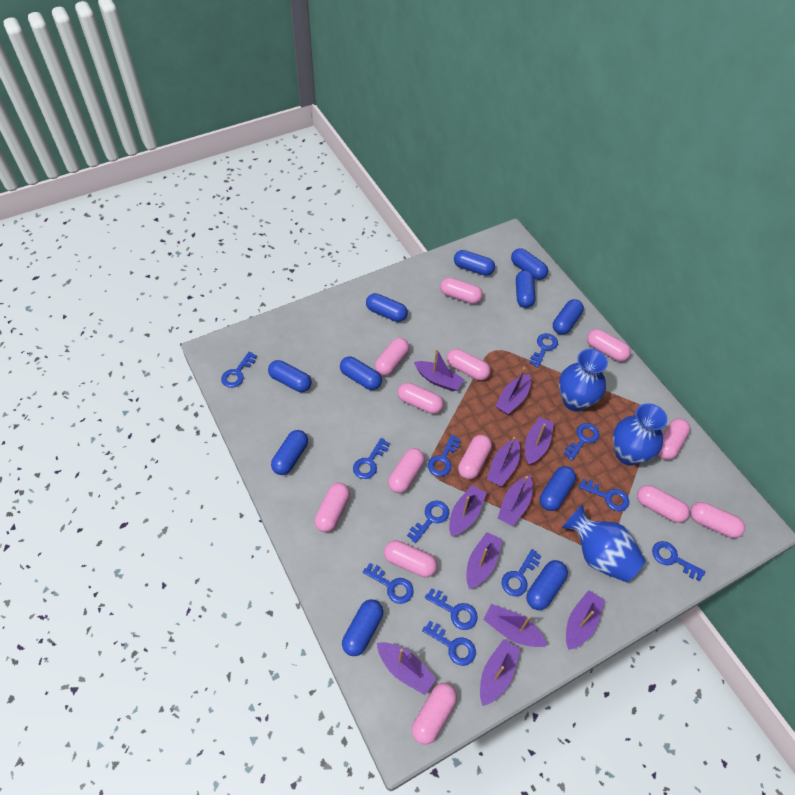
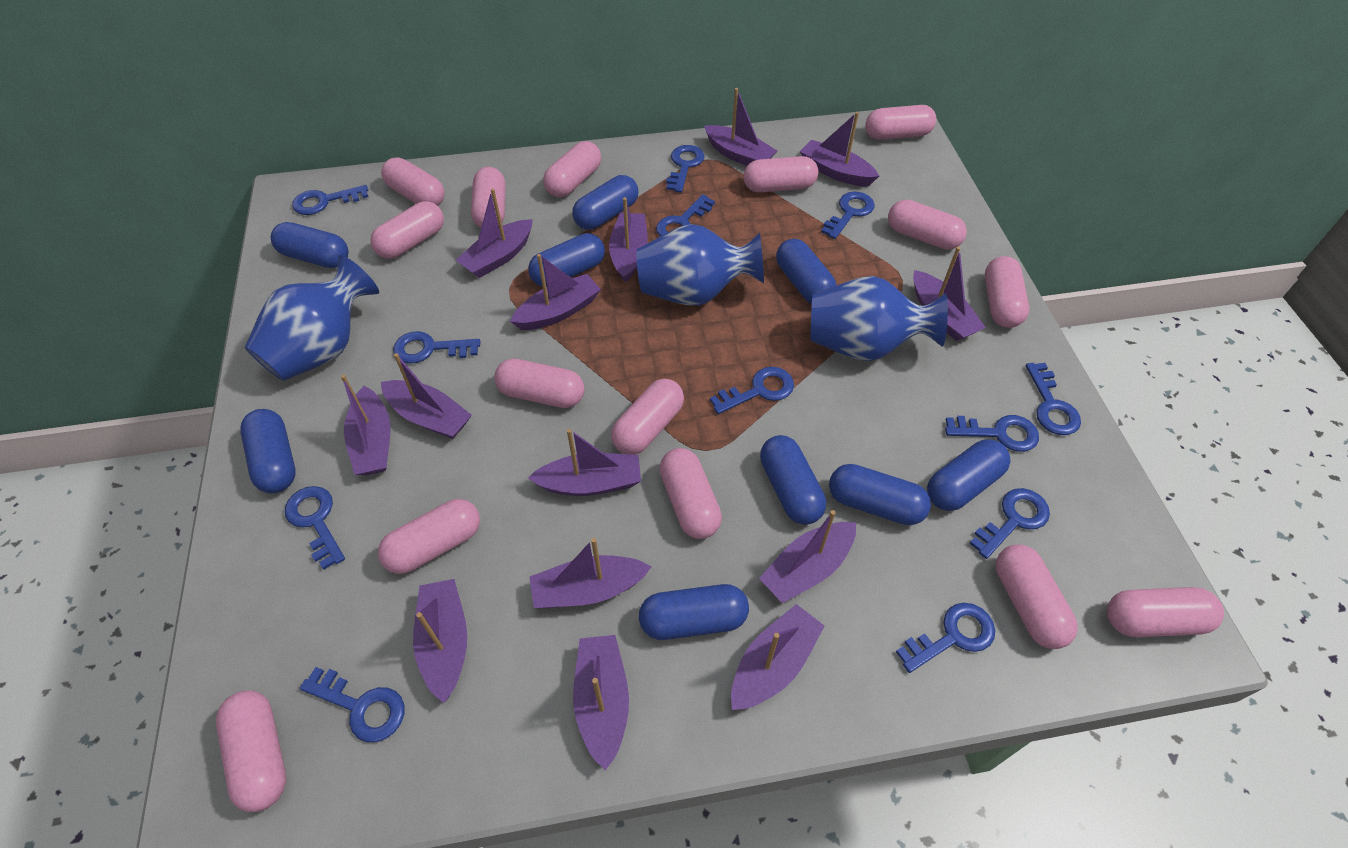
blue capsule: [268,360,312,392] [271,430,308,475] [340,357,382,390] [342,599,383,656] [366,293,408,322] [454,250,495,276] [511,248,548,280] [516,270,535,308] [526,560,568,610] [540,466,576,511] [553,299,584,335] = 11 -> [240,409,296,493] [271,222,348,268] [528,233,605,287] [572,175,638,230] [639,584,749,640] [760,435,826,525] [776,239,836,304] [829,464,931,525] [927,439,1011,511] = 9
pink capsule: [315,483,350,532] [375,338,409,376] [384,540,437,577] [388,448,425,493] [398,382,444,414] [412,683,457,745] [440,278,483,304] [447,349,491,380] [458,435,492,480] [587,329,631,362] [637,485,690,523] [658,419,690,460] [690,502,745,538] = 13 -> [216,690,286,812] [370,201,444,259] [378,499,480,574] [381,157,445,206] [471,167,505,228] [494,359,585,408] [543,141,601,197] [611,379,684,455] [659,448,722,539] [743,156,819,193] [865,105,936,140] [888,200,967,250] [985,256,1029,328] [996,544,1078,649] [1107,587,1224,637] = 15
purple boat: [377,642,436,695] [414,349,464,391] [449,485,487,536] [466,532,502,589] [480,639,520,706] [483,604,547,647] [487,437,520,487] [495,367,531,414] [498,476,533,526] [525,417,554,464] [566,590,605,650] = 11 -> [341,374,391,475] [381,353,472,439] [413,579,467,703] [456,189,533,278] [510,254,601,330] [528,429,641,496] [529,538,651,608] [573,635,629,770] [609,197,648,283] [704,88,777,166] [731,604,825,710] [759,510,856,603] [800,112,879,186] [913,247,986,341] = 14

